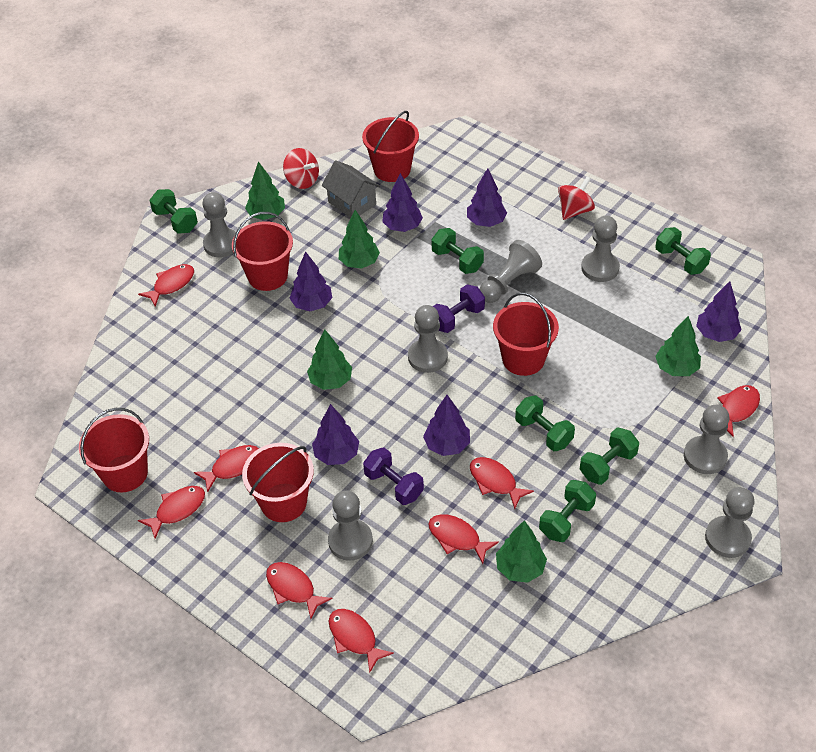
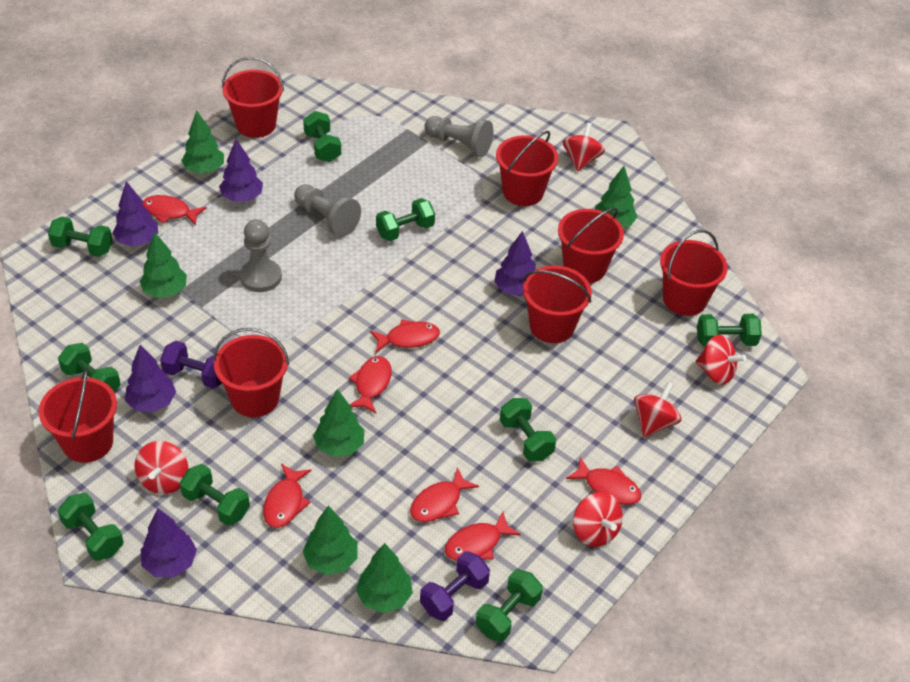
green dumbbell: [150,189,198,234] [431,228,484,274] [515,395,575,451] [539,480,596,542] [580,428,639,485] [655,227,711,275] = 6 -> [48,217,113,257] [58,343,121,393] [58,493,124,561] [180,464,250,526] [303,111,341,162] [376,198,435,241] [476,569,543,642] [500,398,556,461] [697,314,762,347] = 9
green tree: [245,161,285,220] [307,329,352,390] [339,210,380,268] [496,520,547,583] [655,316,701,376] = 5 -> [139,232,187,298] [181,111,224,174] [303,505,358,575] [313,389,364,457] [356,543,413,613] [595,166,637,228] = 6
grey house: [322,160,380,218] = 1 -> none = 0
grey pawn: [202,192,236,257] [328,490,373,561] [408,305,448,373] [479,240,542,303] [581,216,620,282] [684,405,729,474] [705,487,755,558] = 7 -> [240,219,282,292] [294,184,361,237] [424,116,493,158] = 3
purple tree: [289,251,332,311] [312,404,359,465] [382,173,423,232] [423,395,470,456] [467,168,507,227] [696,281,742,342] = 6 -> [113,181,158,247] [125,345,176,412] [141,508,197,577] [219,139,263,202] [494,231,536,296] = 5
red bucket: [79,408,149,492] [232,212,293,291] [242,443,314,522] [362,111,419,182] [493,293,559,376] = 5 -> [39,368,117,463] [213,328,289,417] [222,57,284,138] [496,131,558,206] [523,265,592,343] [558,208,624,283] [660,230,728,316] = 7
red fish: [138,264,194,307] [138,486,205,539] [194,445,259,493] [266,562,332,619] [329,609,394,673] [428,514,499,564] [470,457,534,509] [717,385,760,437] = 8 -> [142,195,206,225] [263,464,311,528] [349,356,392,413] [370,319,440,353] [410,468,479,522] [445,512,521,561] [566,457,641,505] = 7
red spinning top: [283,148,319,189] [558,177,595,220] = 2 -> [134,441,188,494] [563,123,605,172] [573,492,623,547] [634,382,682,437] [696,335,746,385] = 5

